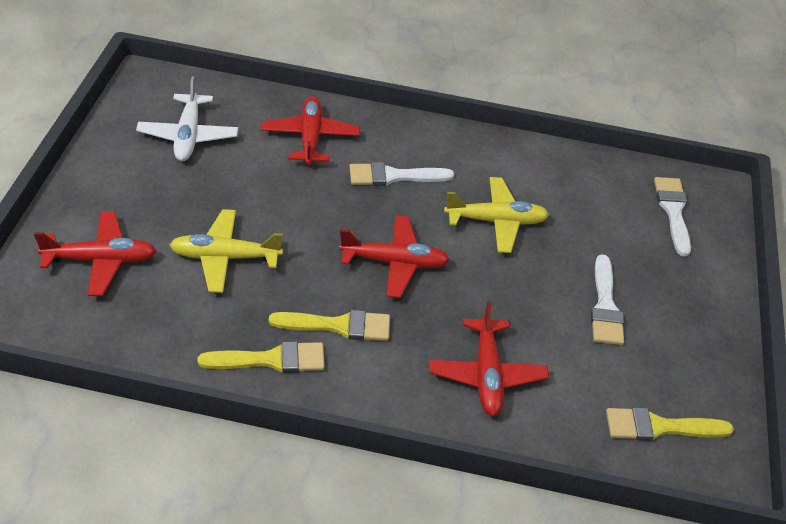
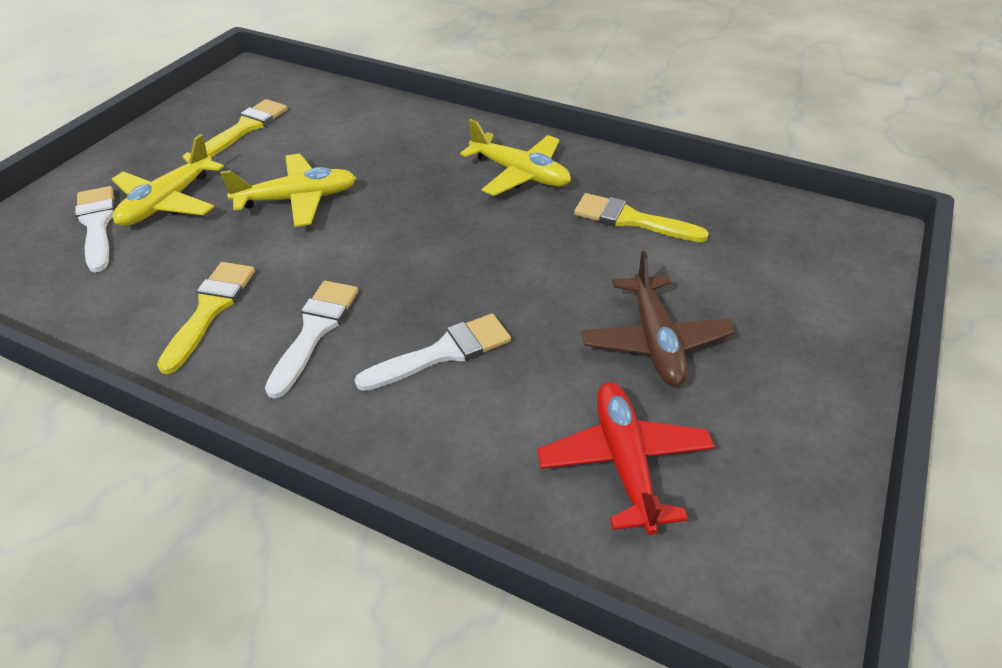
brown plane: none = 0 -> [581,251,735,386] = 1
red plane: [34,211,157,296] [261,96,360,165] [339,215,450,298] [429,301,549,416] = 4 -> [537,382,715,535] = 1
white plane: [136,76,238,161] = 1 -> none = 0
yellow plane: [169,209,283,293] [444,177,549,253] = 2 -> [112,134,224,226] [220,154,356,227] [460,119,571,196] = 3

